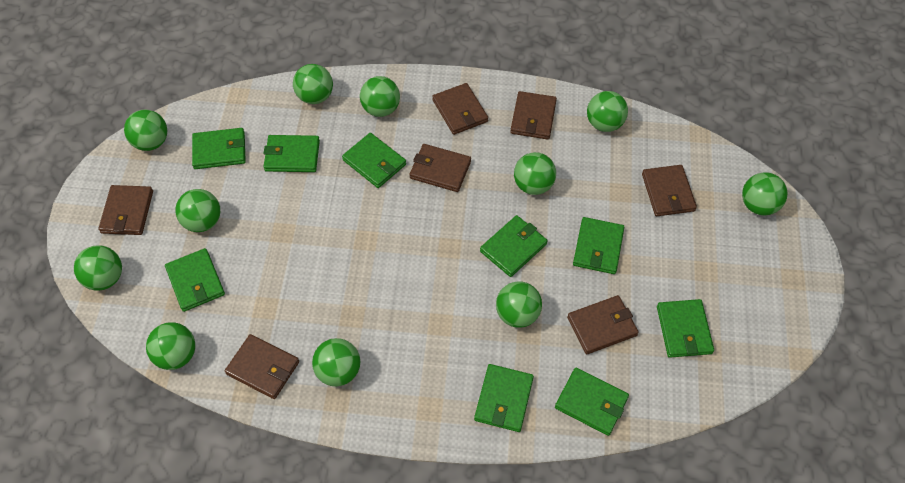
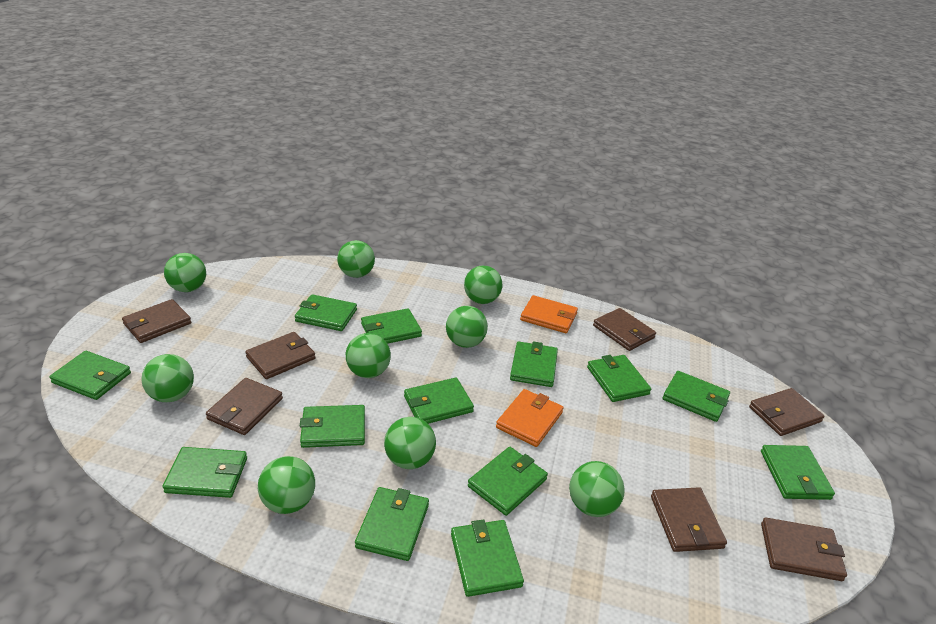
green ball: [74,245,122,291] [124,110,167,151] [146,322,195,370] [175,189,220,232] [293,64,333,104] [312,338,360,386] [360,76,400,117] [496,281,542,328] [514,152,556,195] [587,91,628,132] [742,172,788,215] = 11 -> [142,354,194,402] [164,253,206,292] [258,456,315,514] [337,240,375,278] [346,333,391,378] [384,417,436,469] [446,306,488,348] [464,266,502,304] [569,461,624,517] = 9
green wallet: [165,248,225,312] [192,128,246,169] [263,135,320,172] [342,133,406,188] [474,364,534,432] [480,215,548,277] [555,368,629,436] [573,217,624,274] [657,299,714,358] = 9 -> [49,351,131,400] [162,447,247,498] [295,294,357,331] [300,405,365,448] [355,487,429,561] [361,308,422,344] [404,377,474,424] [451,519,524,597] [468,447,548,516] [510,341,558,387] [587,355,651,402] [663,371,730,422] [761,445,835,500] = 13
orange wallet: none = 0 -> [496,389,564,447] [520,295,578,333] = 2

